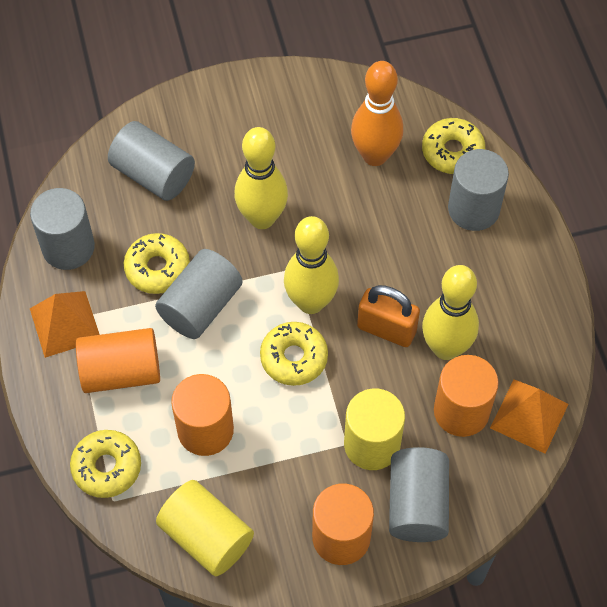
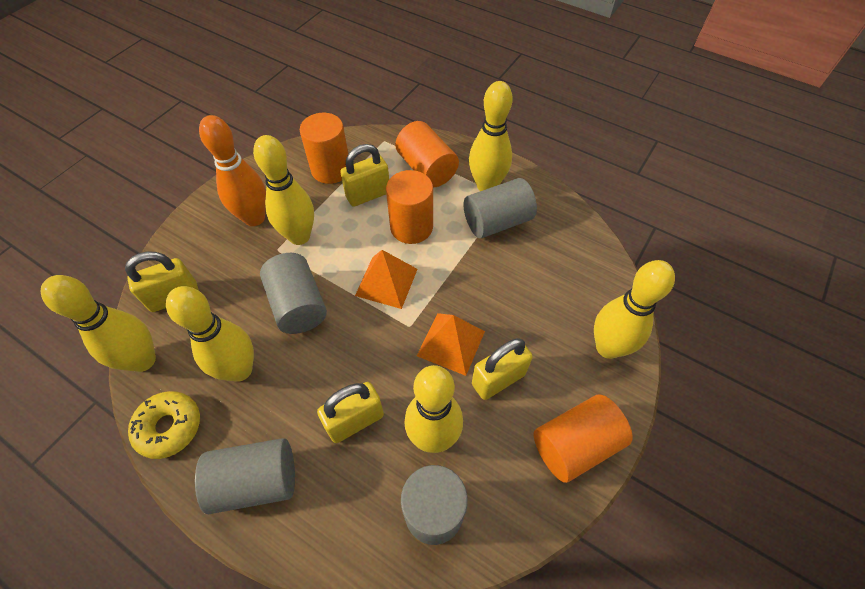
grey cylinder: [30,188,95,270] [108,121,195,201] [155,249,243,339] [389,447,449,542] [448,149,509,231] = 5 -> [195,438,295,514] [260,253,327,334] [401,465,468,545] [463,178,537,238] = 4
orange padlock: [357,285,420,347] = 1 -> none = 0
yellow bowling pin: [234,127,288,229] [284,216,339,314] [422,265,479,360] = 3 -> [41,275,156,372] [166,286,254,382] [253,135,314,245] [404,365,463,453] [469,81,513,191] [594,260,675,359] = 6
yellow cylinder: [156,480,254,576] [344,389,405,470] = 2 -> none = 0
yellow donut: [70,430,141,498] [124,233,190,294] [260,322,328,386] [422,118,485,174] = 4 -> [128,391,200,459] = 1
yellow padlock: none = 0 -> [125,251,199,312] [317,382,384,443] [340,144,389,207] [472,338,533,400] = 4

